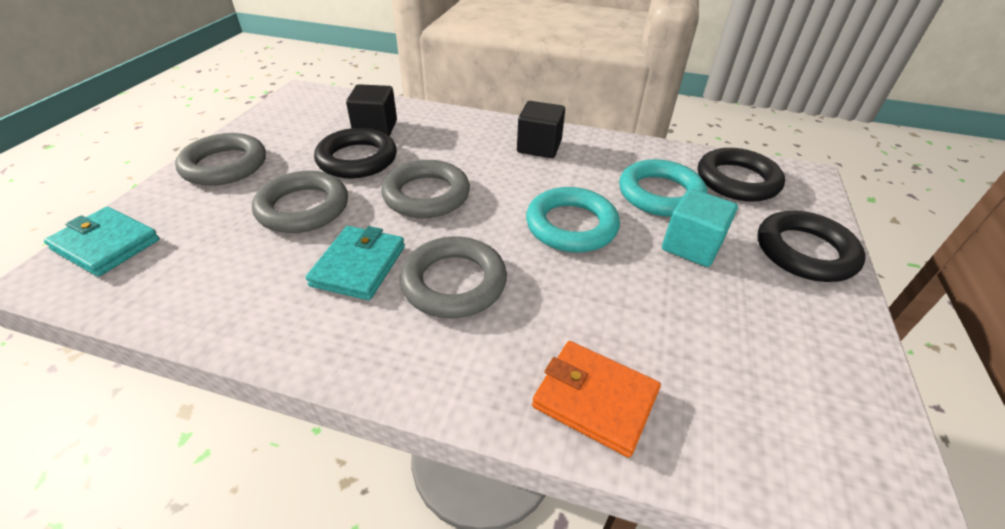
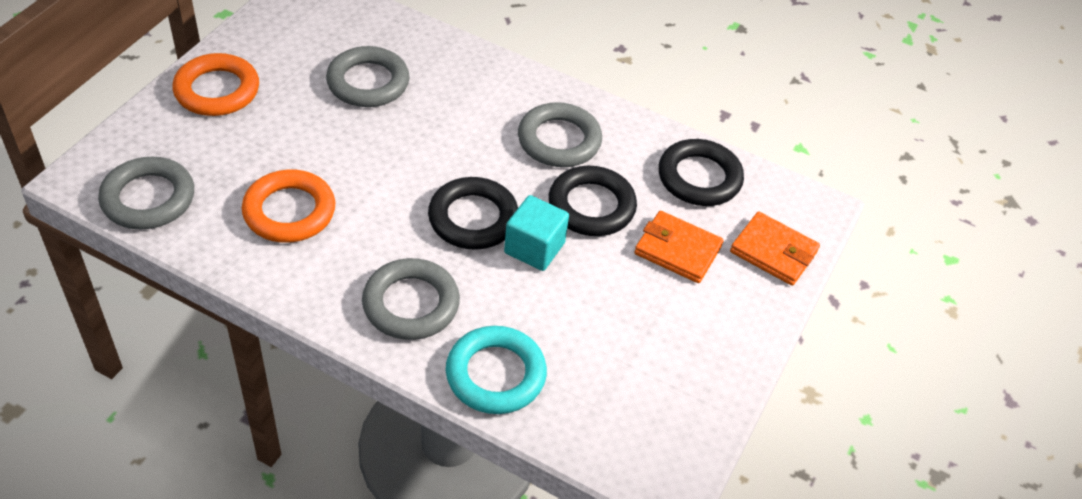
black cube: [346,84,397,136] [517,101,565,158] = 2 -> none = 0
orange ring: none = 0 -> [173,53,259,116] [242,170,335,243] = 2
orange wallet: [532,341,661,457] = 1 -> [634,211,724,283] [730,212,820,286] = 2
turquoise ring: [526,187,620,253] [619,159,707,217] = 2 -> [446,326,547,414] = 1
turquoise wallet: [44,207,160,277] [306,226,405,300] = 2 -> none = 0

